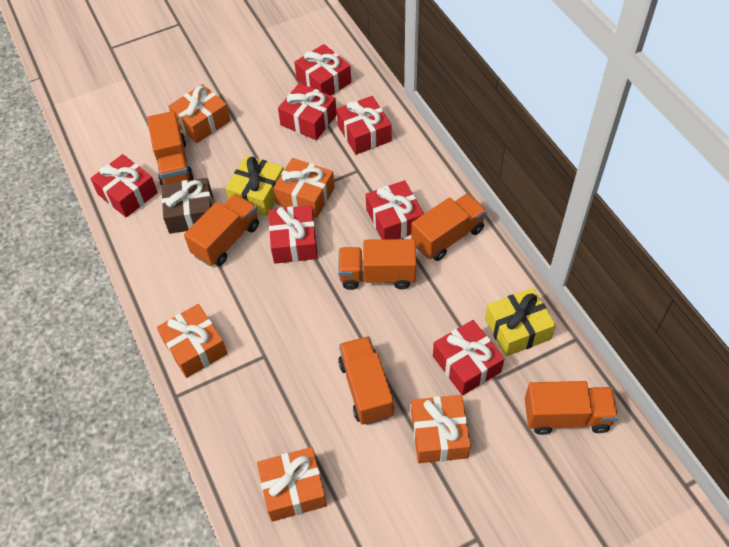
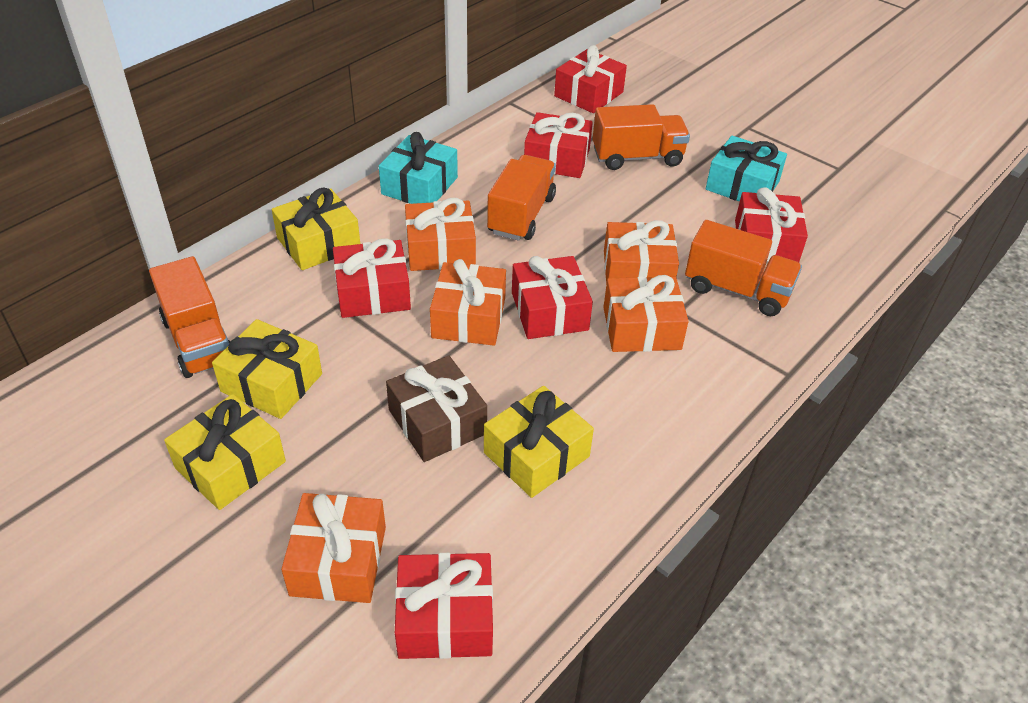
orange truck: [147,111,194,185] [184,194,259,266] [338,239,416,290] [338,336,394,425] [411,193,487,261] [525,381,618,435] = 6 -> [149,256,230,378] [487,155,556,241] [593,104,690,170] [685,220,802,316] = 4
red gift: [90,154,158,217] [268,205,318,264] [278,83,337,140] [294,44,351,96] [336,96,392,155] [366,180,424,239] [433,320,504,396] = 7 -> [333,238,411,318] [395,553,493,659] [512,256,593,339] [524,112,593,178] [554,45,627,113] [735,188,808,263] = 6
turquoise gift: none = 0 -> [379,132,458,204] [706,136,787,202] = 2
yellow gift: [225,155,284,216] [485,288,556,357] = 2 -> [164,394,286,510] [212,319,322,419] [272,187,360,270] [484,386,594,498] = 4

